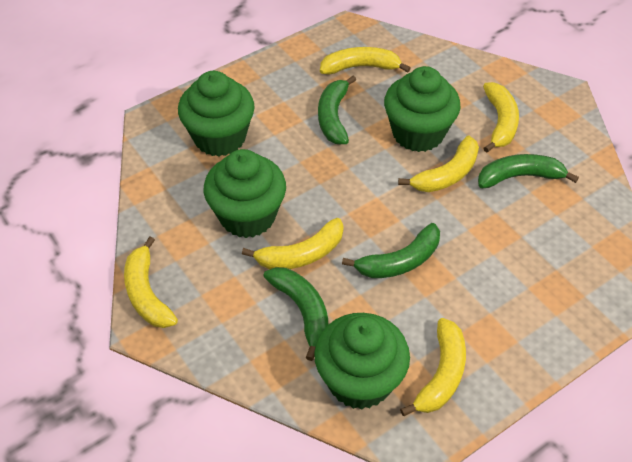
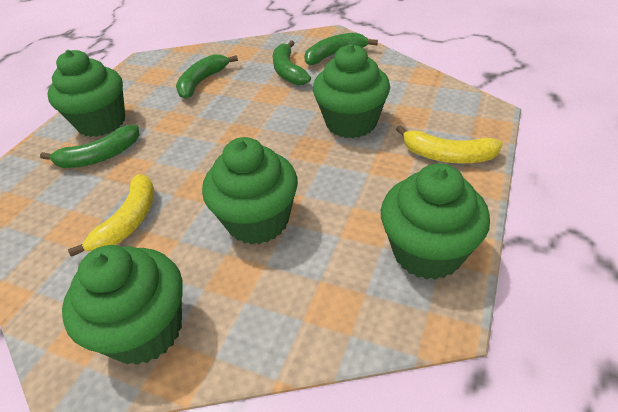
green cupcake: [178,71,255,156] [204,149,286,238] [314,313,410,410] [384,66,460,152] = 4 -> [47,50,125,137] [62,245,183,365] [202,137,298,245] [313,44,390,138] [381,163,490,280] = 5
yellow banana: [124,237,178,328] [242,218,344,269] [320,47,411,75] [398,136,479,192] [400,318,466,416] [483,82,519,153] = 6 -> [68,174,154,257] [396,125,503,163] = 2

